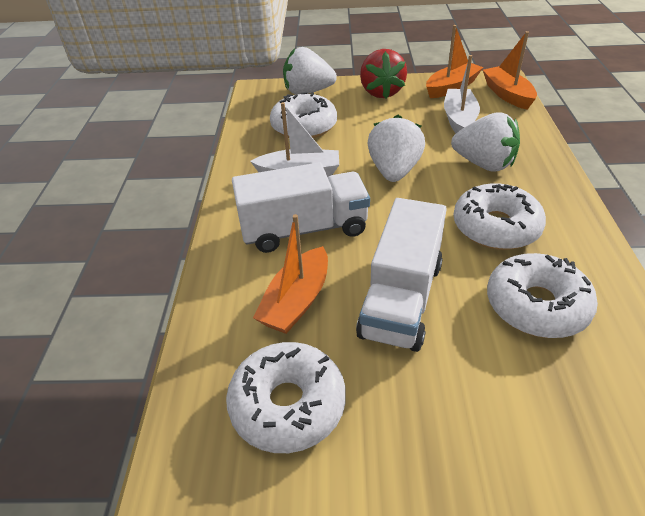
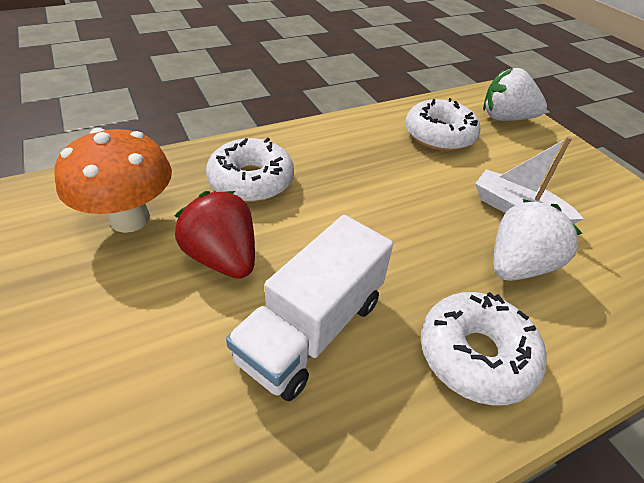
orange boat: [253,214,328,334] [426,25,483,98] [483,31,537,110] = 3 -> none = 0
orange mushroom: none = 0 -> [55,128,172,233] = 1
white boat: [250,102,339,177] [444,55,480,133] = 2 -> [475,136,584,224] = 1
white donut: [226,342,346,453] [270,92,337,138] [453,183,546,250] [487,253,598,338] = 4 -> [206,138,294,202] [405,98,480,151] [421,292,547,406] = 3
white strawberry: [283,47,337,95] [367,115,425,182] [451,113,520,172] = 3 -> [483,68,547,121] [493,199,582,281] = 2
white truck: [232,162,370,253] [356,198,447,352] = 2 -> [226,215,393,401] = 1

